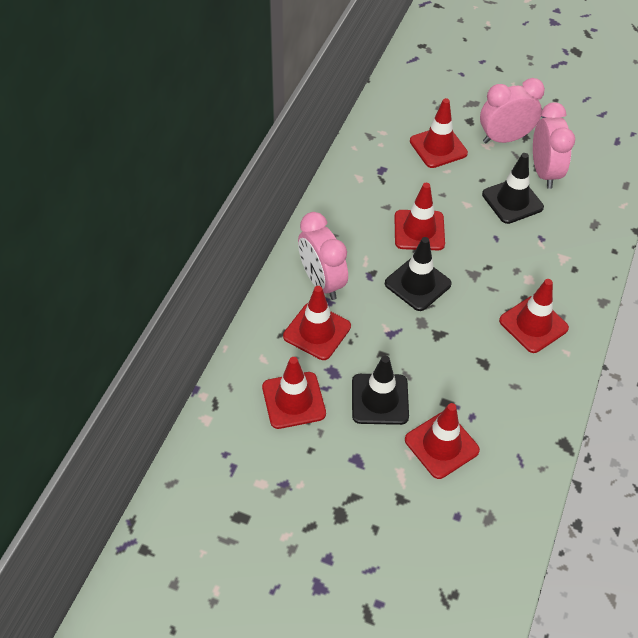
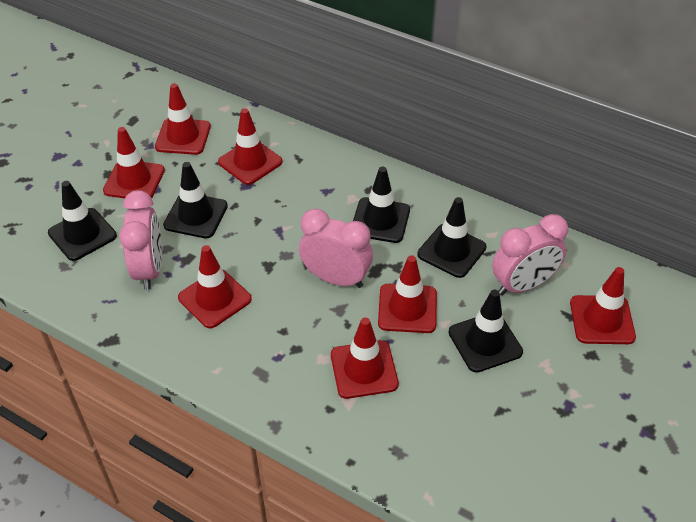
black traffic cone: [352,356,409,425] [385,237,452,311] [482,153,544,224] = 3 -> [48,181,117,261] [163,162,228,238] [353,167,410,243] [417,197,487,278] [449,290,523,373] = 5
red traffic cone: [262,357,326,429] [283,286,351,360] [394,183,445,250] [405,403,480,479] [410,98,468,168] [499,279,569,353] = 6 -> [103,127,165,198] [155,83,211,155] [178,245,252,328] [218,108,283,185] [331,317,399,399] [378,255,437,333] [570,267,636,344] = 7

